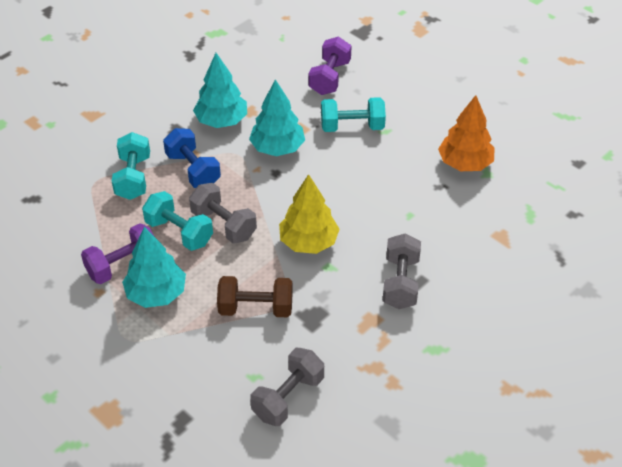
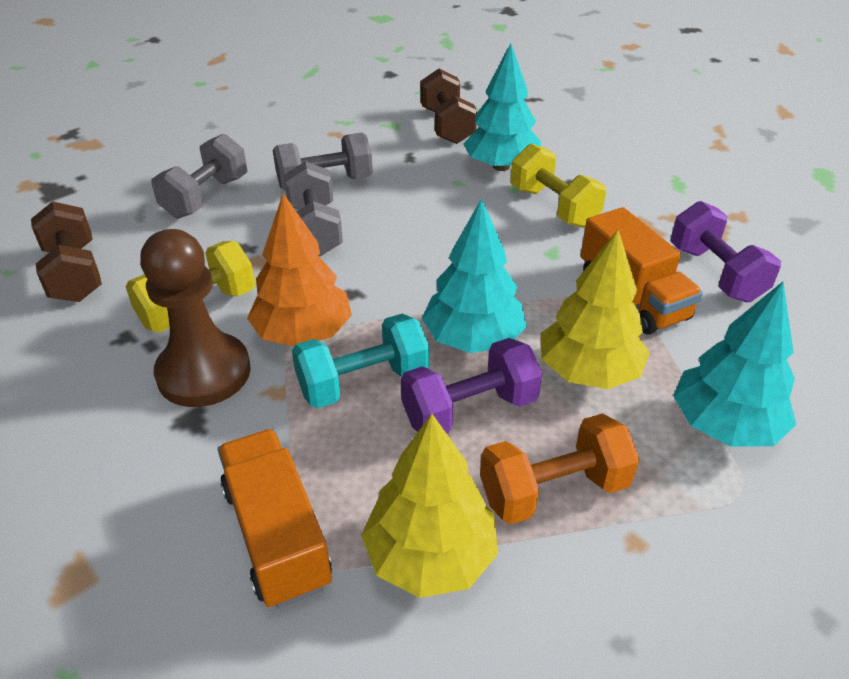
blue dumbbell: [163,128,221,188] = 1 -> none = 0
brown dumbbell: [217,276,293,317] = 1 -> [31,201,102,302] [420,69,477,144] = 2
brown pawn: none = 0 -> [140,229,251,407] = 1
orange dumbbell: none = 0 -> [480,414,640,524] = 1
orange truck: none = 0 -> [218,429,332,608] [580,207,703,335] = 2
turquoise dumbbell: [112,132,150,200] [142,191,213,251] [321,97,386,132] = 3 -> [292,313,429,408] = 1
yellow dumbbell: none = 0 -> [126,241,255,333] [511,144,606,227] = 2
yellow tree: [279,174,340,254] = 1 -> [361,414,498,598] [541,230,650,389] = 2

